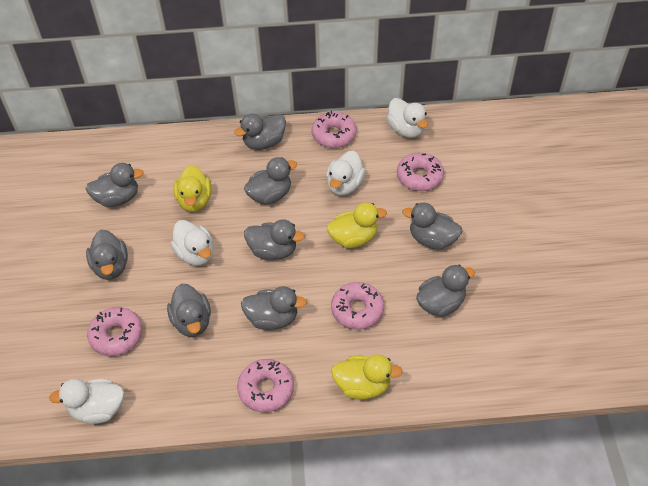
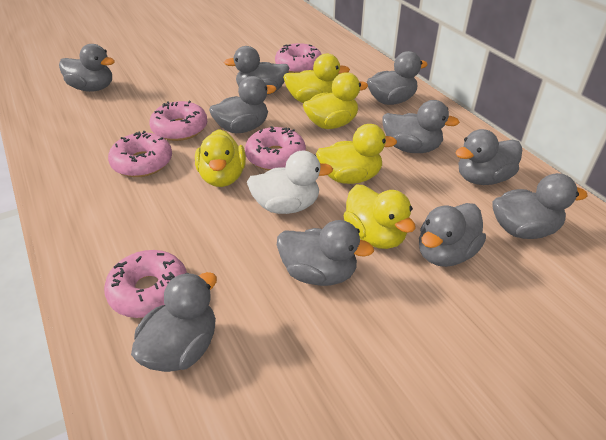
grey duck: [85,163,144,207] [86,230,128,280] [167,284,211,337] [234,113,286,150] [241,286,307,330] [244,157,297,204] [244,219,305,260] [402,203,462,249] [416,265,475,317] = 9 -> [59,44,115,92] [131,272,217,372] [209,76,276,133] [224,46,289,95] [277,220,374,286] [367,51,428,105] [382,100,460,153] [419,203,486,267] [456,129,522,185] [493,173,587,239] = 10
white duck: [49,379,124,424] [170,220,214,266] [326,150,366,196] [386,98,428,138] = 4 -> [247,151,333,214] = 1
yellow duck: [173,165,212,212] [327,202,387,248] [331,354,403,400] = 3 -> [195,129,246,187] [283,54,350,103] [303,72,368,129] [316,124,397,184] [343,185,416,249] = 5

